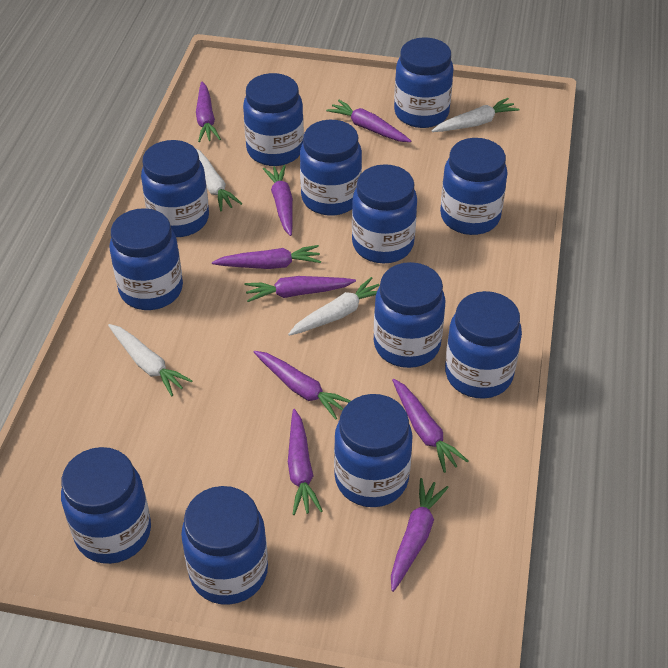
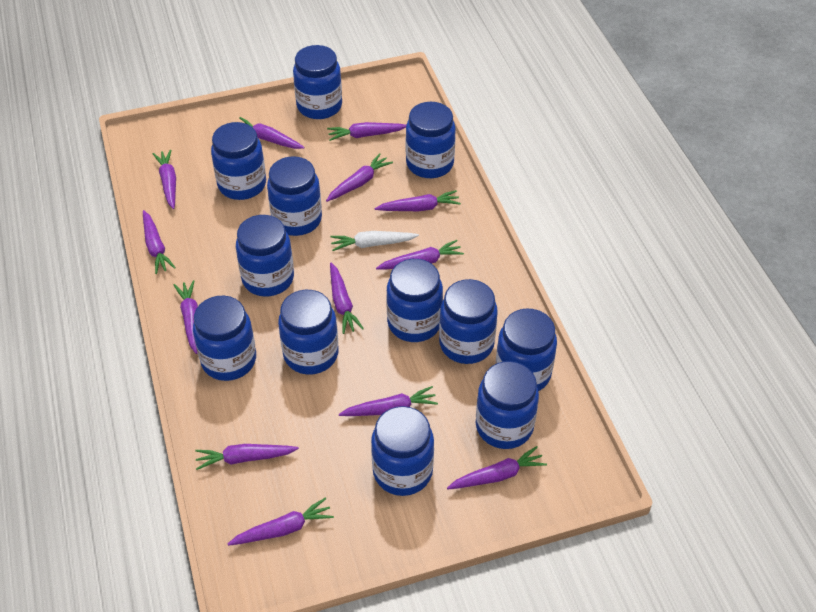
purple carrot: [196,81,221,142] [212,245,321,269] [245,276,356,302] [254,351,350,420] [263,165,293,236] [288,409,322,515] [326,100,411,142] [391,478,449,592] [392,379,468,473] = 9 -> [143,210,176,274] [152,150,176,209] [174,280,198,354] [195,444,299,470] [228,497,334,546] [239,117,305,149] [326,153,393,202] [327,122,406,141] [330,263,364,334] [339,386,438,416] [375,190,461,211] [376,240,464,270] [447,446,547,489] = 13
white carrot: [108,324,193,396] [195,148,242,211] [288,277,380,336] [432,98,520,132] = 4 -> [330,231,419,251] = 1

